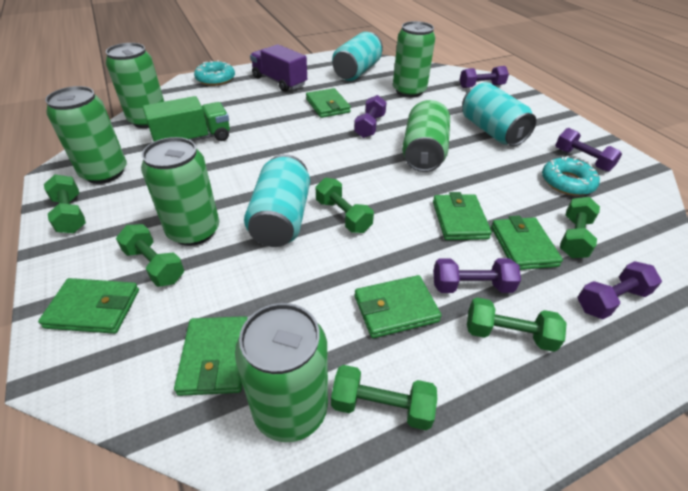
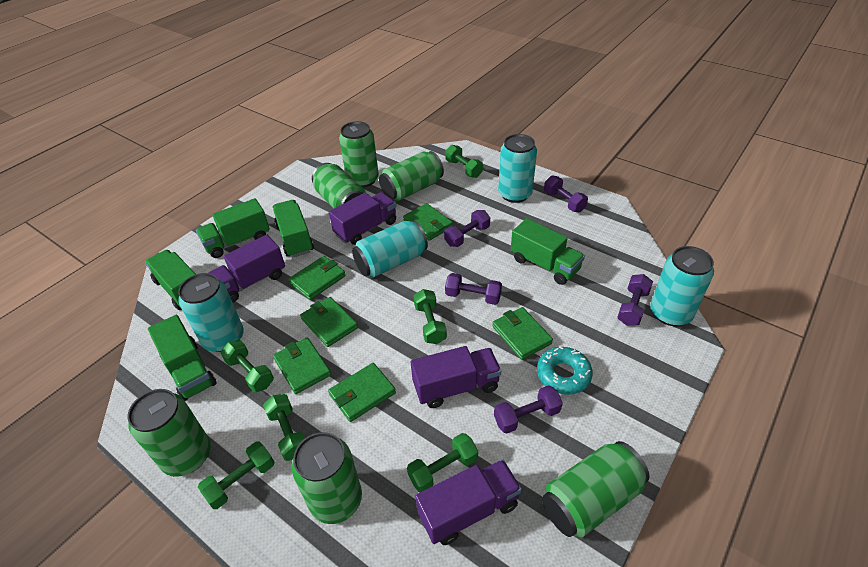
green truck: [142,96,230,142] = 1 -> [145,250,196,310] [148,315,217,401] [196,198,270,258] [273,200,314,257] [511,218,585,285] = 5
purple truck: [250,44,307,92] = 1 -> [208,235,285,302] [329,192,396,245] [411,346,501,408] [415,459,522,545] = 4
turquoise can: [244,154,310,247] [332,32,383,81] [462,82,537,146] = 3 -> [178,273,243,352] [352,220,428,277] [498,134,537,203] [650,246,714,326] = 4
turquoise donut: [194,60,235,86] [542,156,600,196] = 2 -> [537,346,593,395] = 1

